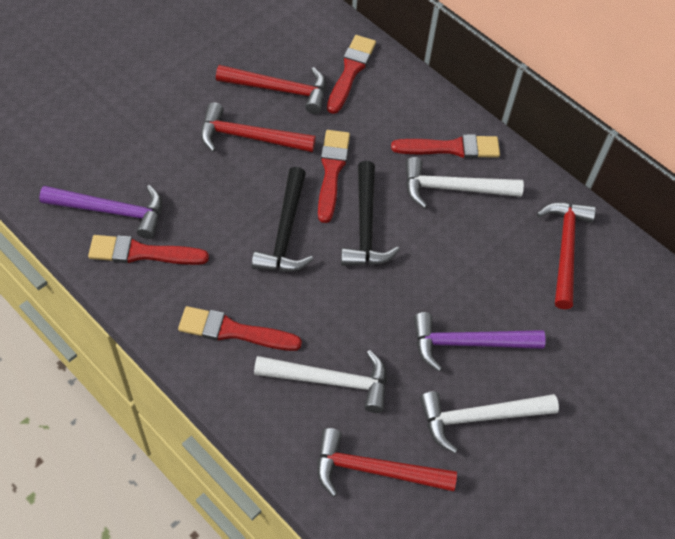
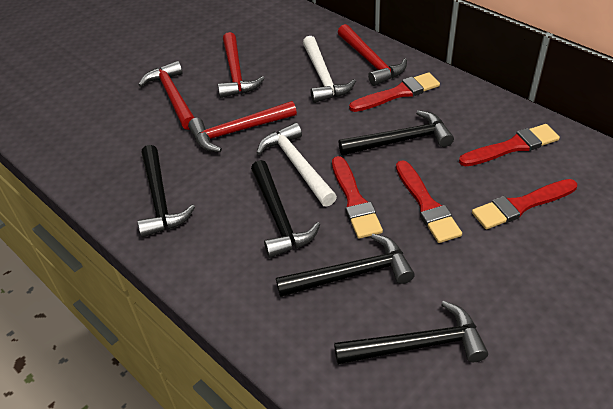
black hammer: [252,167,314,271] [341,161,400,266] = 2 -> [137,145,195,237] [251,160,320,258] [276,234,415,297] [334,301,488,365] [338,110,454,155] = 5
purple hammer: [39,185,162,239] [414,312,546,372] = 2 -> none = 0
white hammer: [254,350,387,413] [406,157,524,209] [420,391,559,454] = 3 -> [257,123,337,207] [303,36,356,103] = 2

